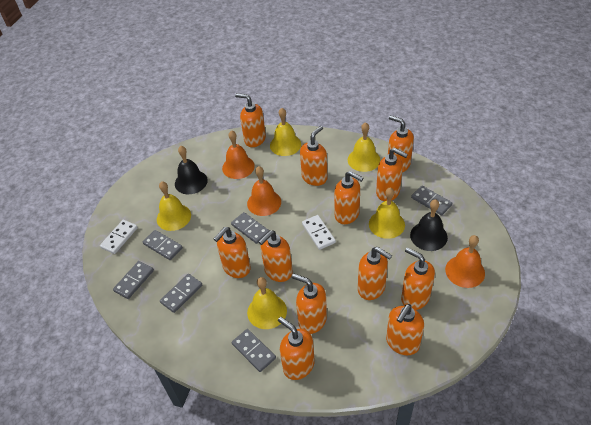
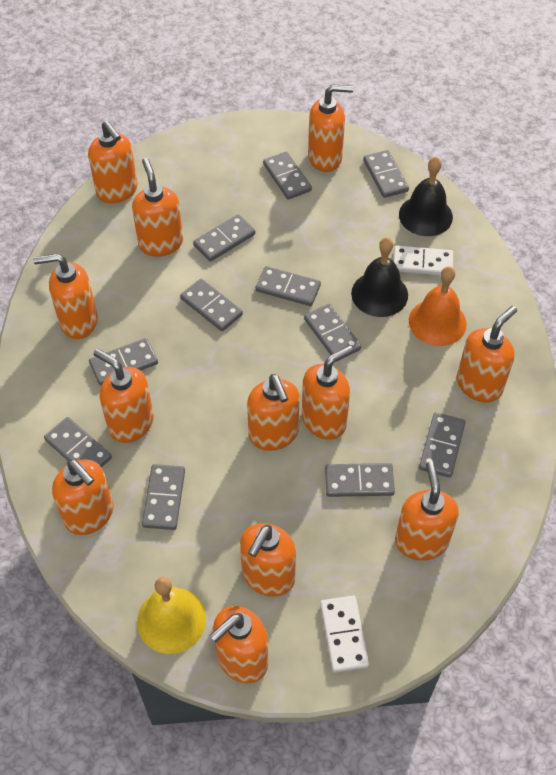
grey domino: [113,261,154,299] [143,230,183,260] [160,274,202,313] [231,212,269,244] [232,329,276,372] [411,186,452,215] = 6 -> [44,417,112,467] [89,338,158,385] [142,464,185,530] [180,279,243,331] [193,214,255,262] [255,266,321,306] [263,152,312,200] [304,304,361,361] [325,463,395,497] [363,150,409,198] [419,412,465,478] = 11
orange bell: [222,130,255,179] [247,166,281,216] [445,235,485,288] = 3 -> [409,266,467,346] = 1
yellow bell: [157,181,191,231] [247,277,287,329] [270,108,301,156] [348,122,380,172] [369,187,405,239] = 5 -> [137,577,206,654] = 1

